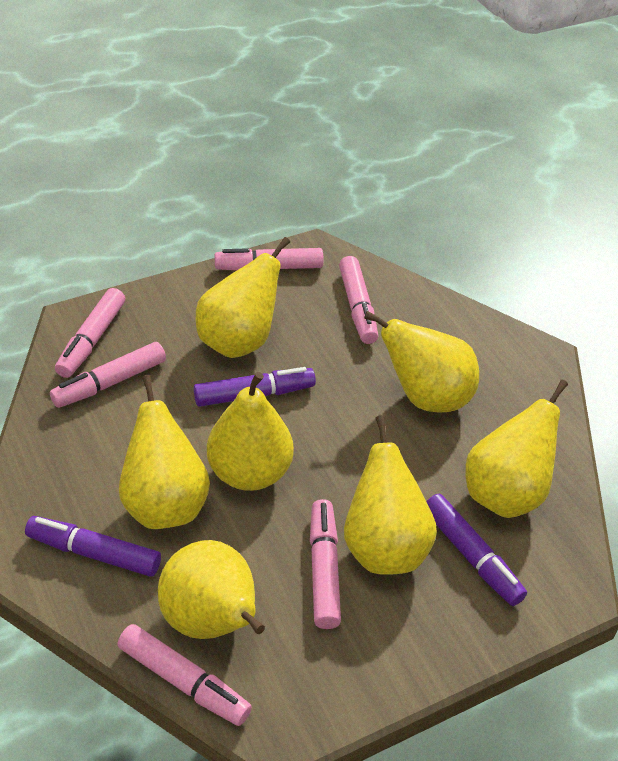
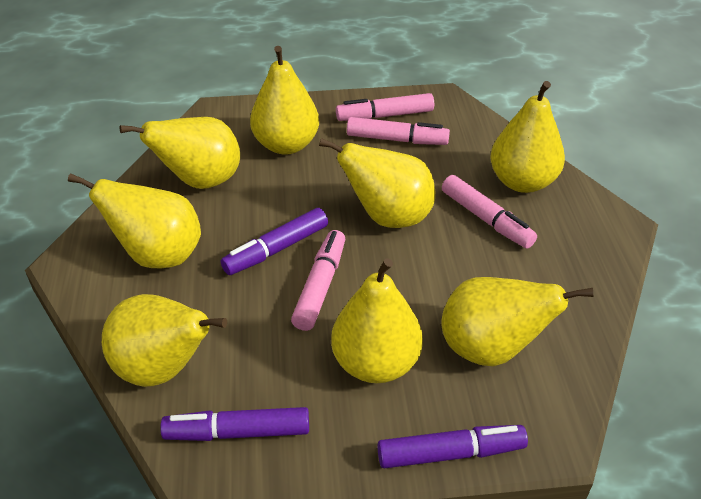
pink marker: [50,342,166,408] [55,288,125,378] [118,624,252,726] [215,248,323,270] [310,499,341,629] [339,256,378,344] = 6 -> [291,230,345,331] [336,93,434,121] [347,117,450,145] [442,175,537,248] = 4
yellow pear: [119,375,210,529] [158,540,265,639] [196,237,290,358] [207,372,294,491] [344,415,437,575] [364,311,479,413] [465,380,568,518] = 7 -> [68,173,201,268] [102,294,227,387] [120,117,240,189] [250,46,319,155] [319,138,435,228] [331,258,423,383] [441,277,594,366] [490,81,565,193] = 8

